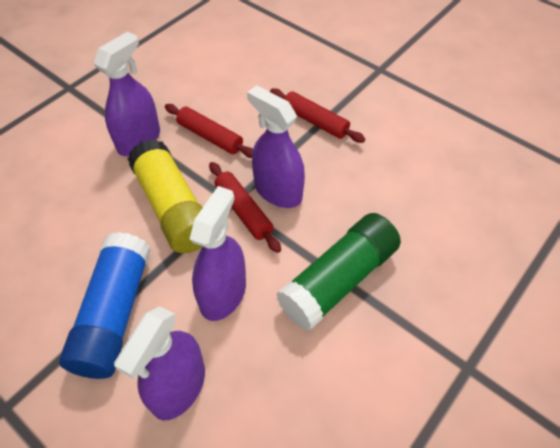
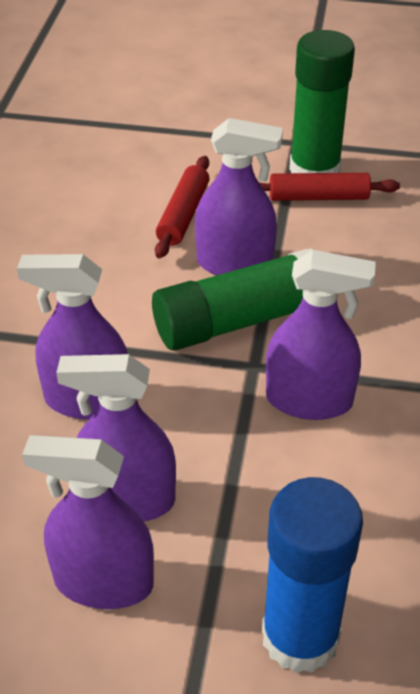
green glue stick: [276,213,401,331] = 1 -> [152,248,312,351] [289,30,355,173] = 2
purple spray bottle: [94,31,160,156] [114,306,205,420] [190,186,246,321] [247,85,305,208] = 4 -> [17,254,128,420] [22,435,154,609] [56,354,176,522] [195,118,283,276] [266,250,376,420] = 5
red rolling pin: [165,104,253,158] [209,162,281,253] [270,88,365,143] = 3 -> [155,156,209,258] [259,173,400,201] = 2
yellow glue stick: [127,139,203,253] = 1 -> none = 0

